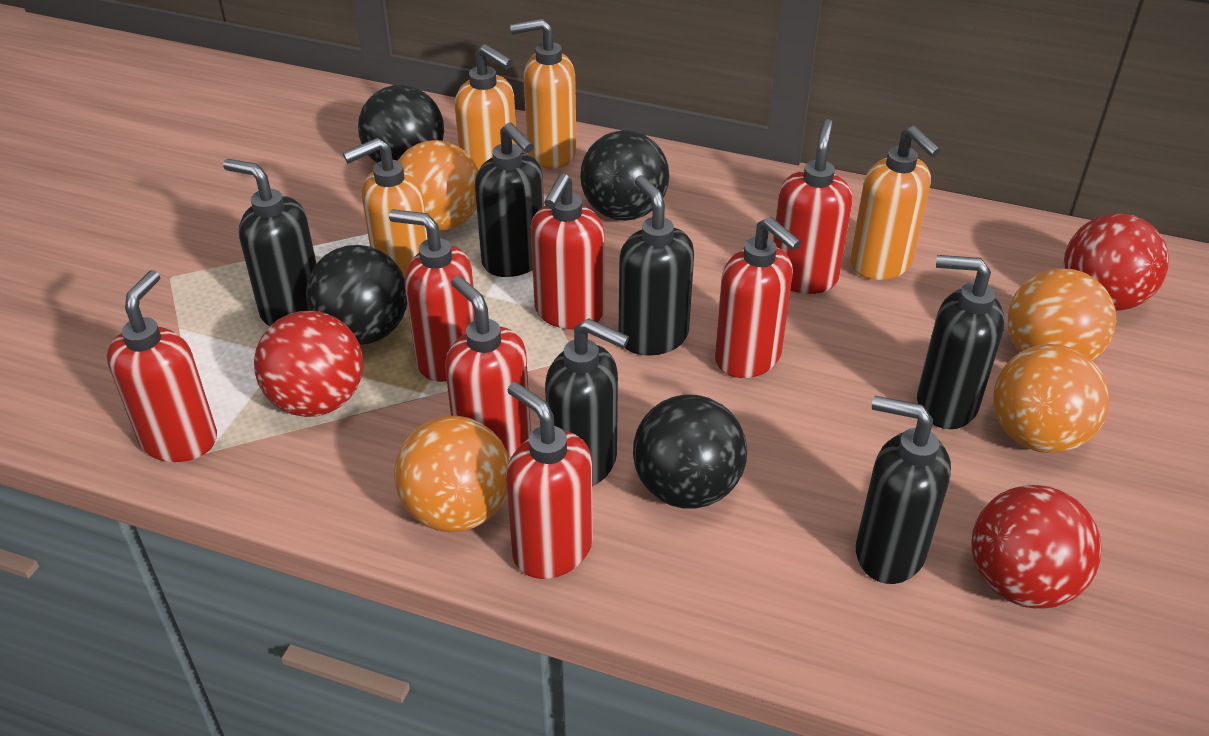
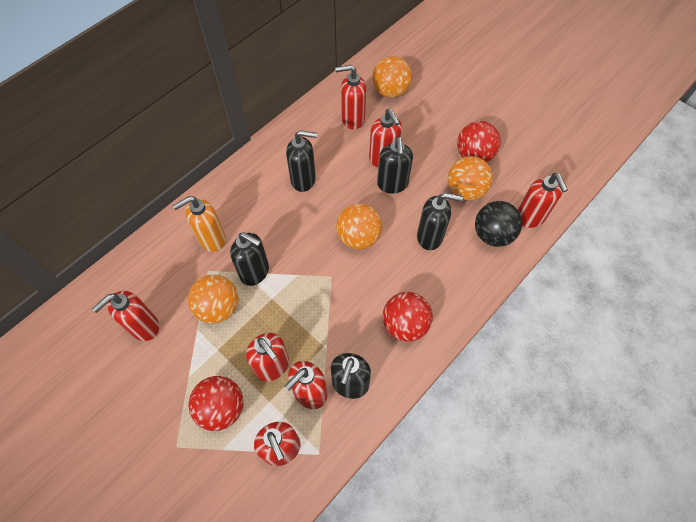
black ball: [306,245,407,345] [358,85,444,163] [580,130,669,221] [633,395,747,509] = 4 -> [475,201,522,247] = 1
black soap dispenser: [223,159,317,326] [475,123,544,277] [545,318,629,486] [618,175,694,356] [856,396,951,584] [917,255,1004,429] = 6 -> [230,232,269,286] [286,130,317,192] [331,353,371,399] [377,137,413,194] [417,193,463,250] = 5
orange soap dispenser: [343,138,428,278] [455,44,517,170] [510,19,577,169] [850,126,941,280] = 4 -> [172,196,226,252] = 1

